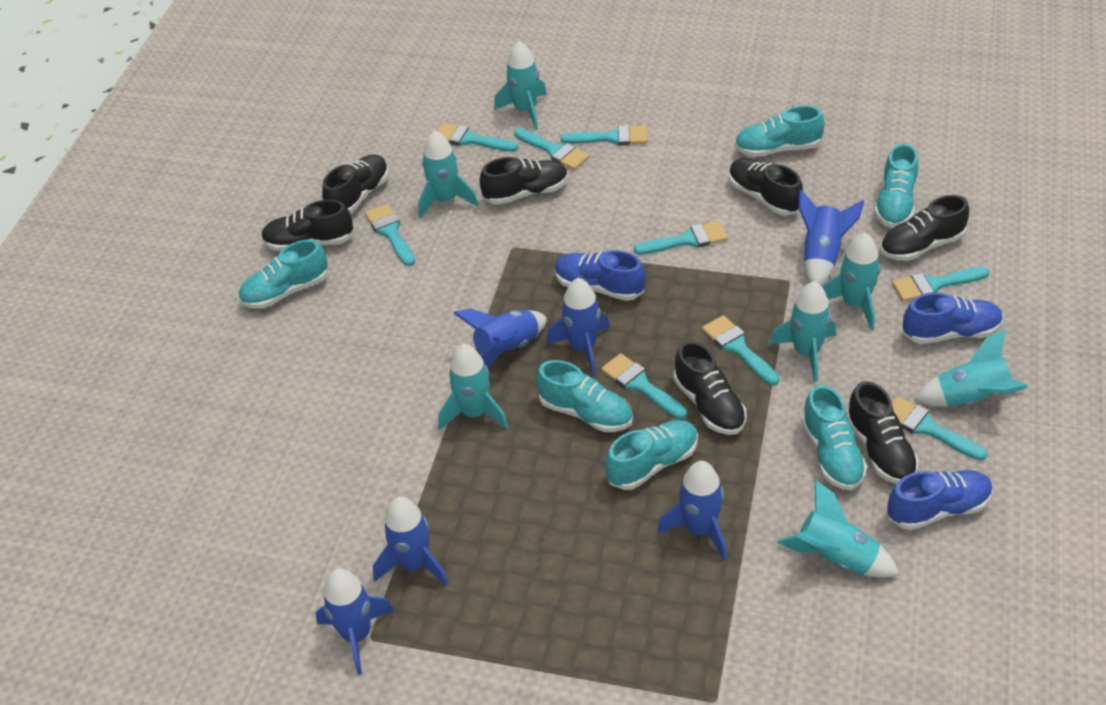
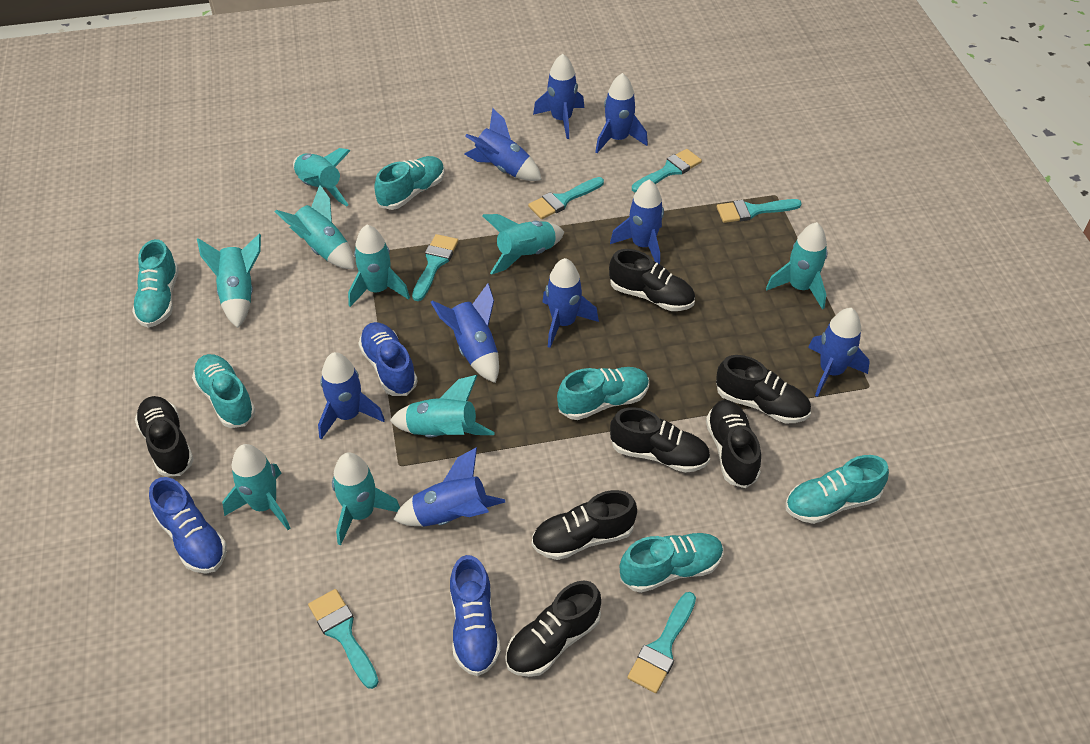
blue rocket: [316,569,394,675] [373,497,449,586] [454,309,547,368] [546,278,610,376] [657,461,727,560] [798,189,864,285] = 6 -> [318,352,385,440] [393,447,505,527] [431,283,499,383] [464,108,542,181] [533,54,584,139] [542,258,599,348] [595,73,648,153] [610,179,664,264] [808,308,870,397] = 9
turquoise brush: [365,204,415,266] [437,123,518,152] [514,128,589,170] [560,125,648,146] [601,353,687,419] [634,221,728,255] [702,315,779,385] [892,267,990,302] [892,397,987,461] = 9 -> [308,589,379,689] [412,234,458,301] [528,177,604,219] [627,592,696,693] [632,149,702,192] [717,199,802,223] = 6
turquoise rocket: [418,130,478,218] [439,344,508,430] [494,41,547,130] [769,281,836,382] [777,480,899,578] [822,233,881,330] [914,329,1028,407] = 7 -> [197,234,261,328] [222,444,290,530] [275,185,355,270] [293,148,351,206] [332,452,400,546] [348,225,410,307] [390,375,495,437] [482,214,564,275] [766,222,827,309] = 9

